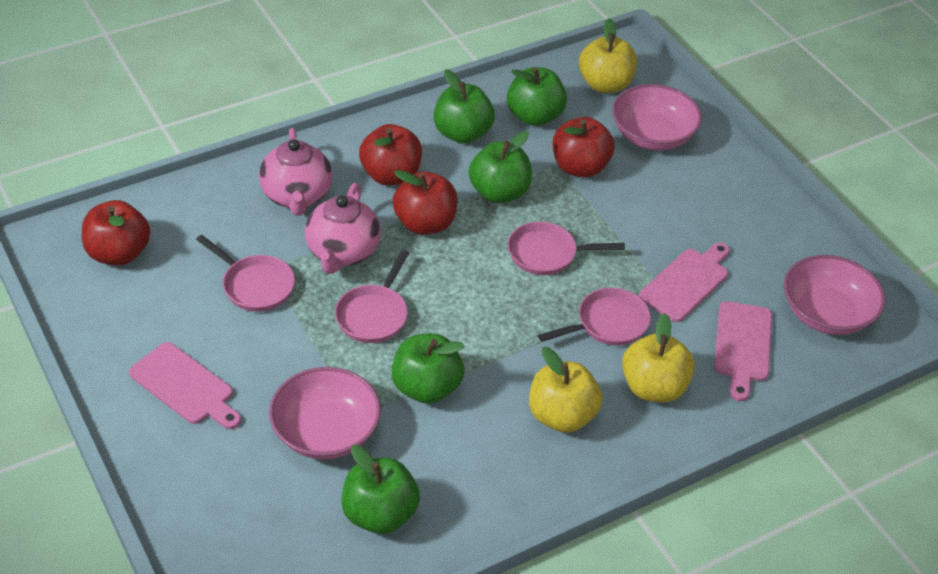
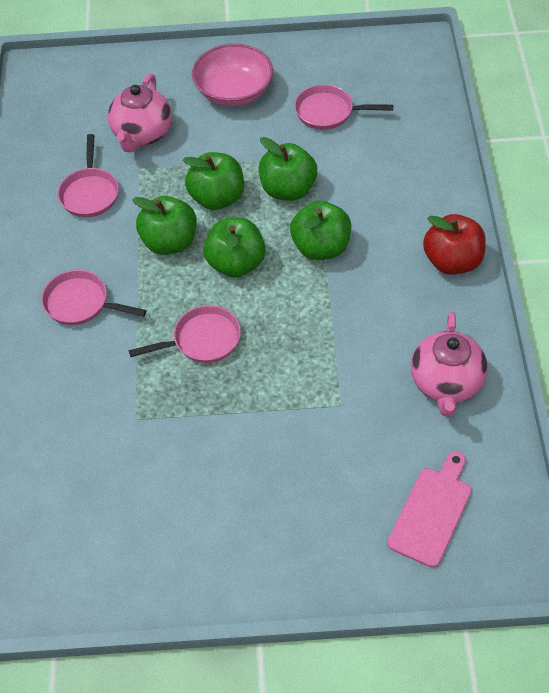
pink bowl: [269,367,381,459] [612,84,702,150] [784,255,885,335] = 3 -> [192,44,273,106] = 1
pink cutting board: [129,342,241,429] [639,243,730,322] [714,301,772,401] = 3 -> [387,451,472,568] = 1
red apple: [82,200,150,265] [359,124,422,185] [393,170,458,235] [553,117,615,177] = 4 -> [423,214,486,275] = 1
yellow apple: [529,347,602,433] [579,18,637,93] [622,313,695,402] = 3 -> none = 0

